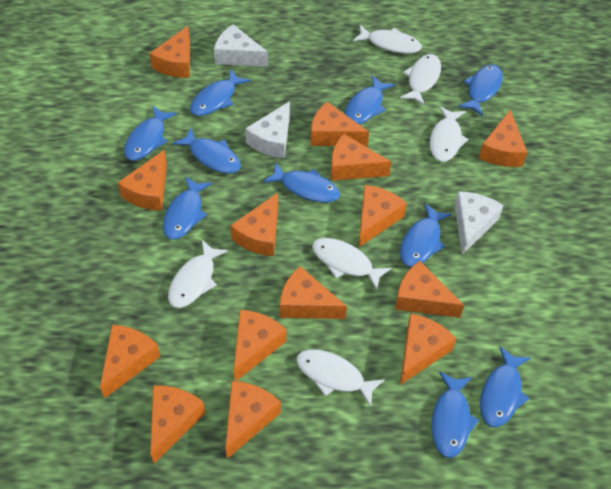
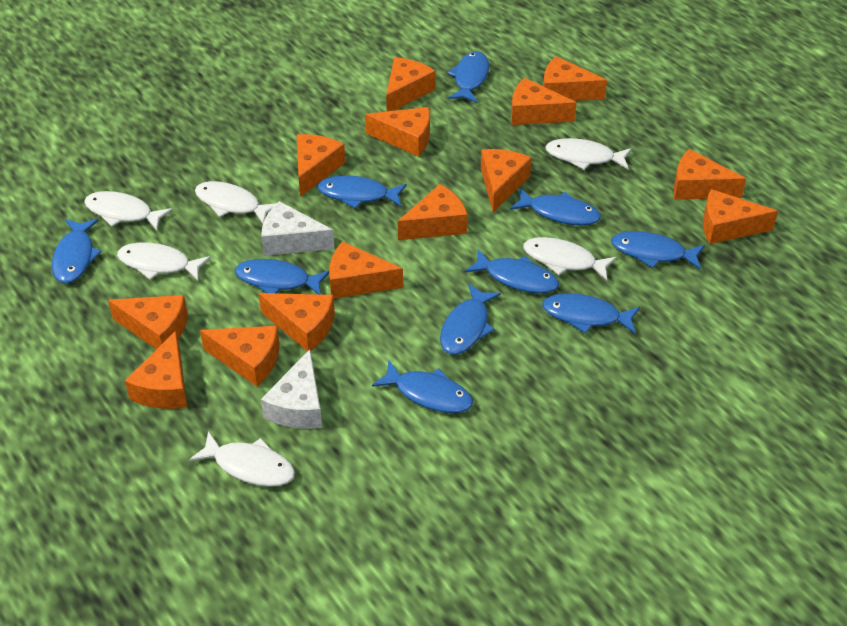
white cheese: [214,24,268,67] [245,101,290,158] [454,192,503,255] = 3 -> [261,201,335,256] [261,349,322,429] = 2

